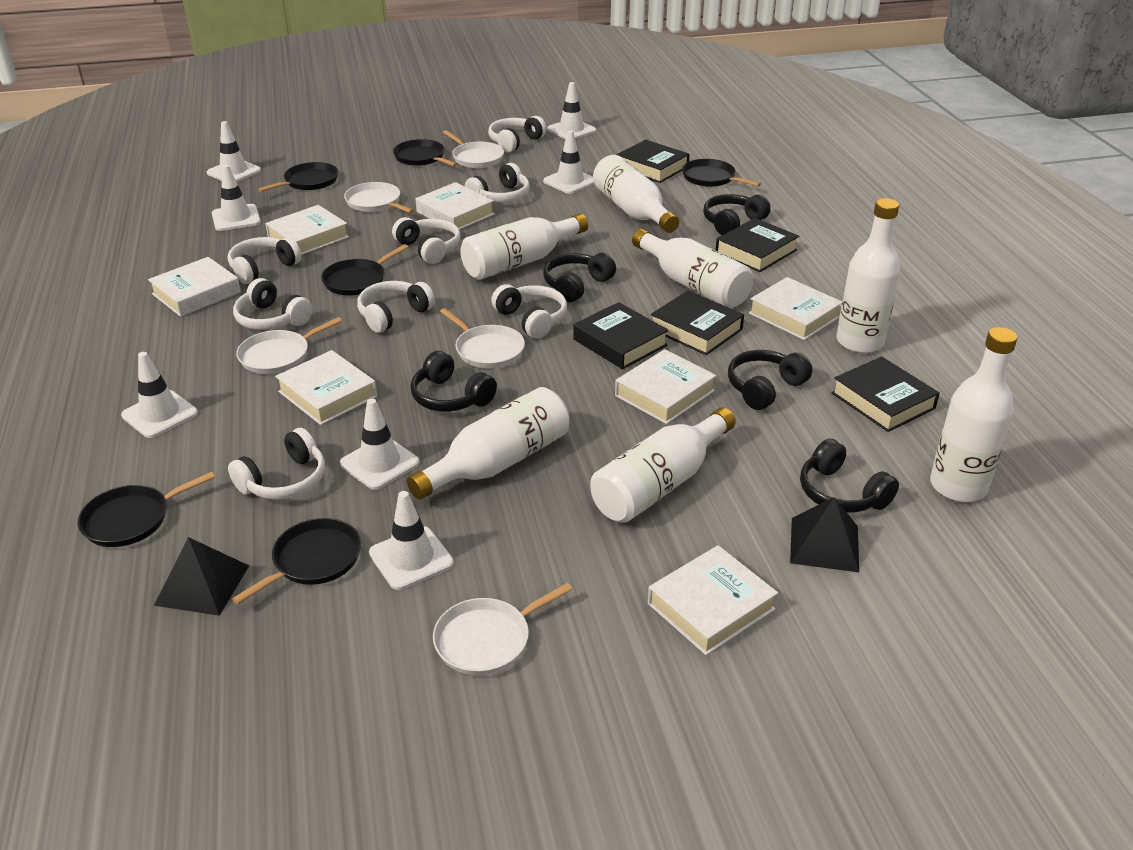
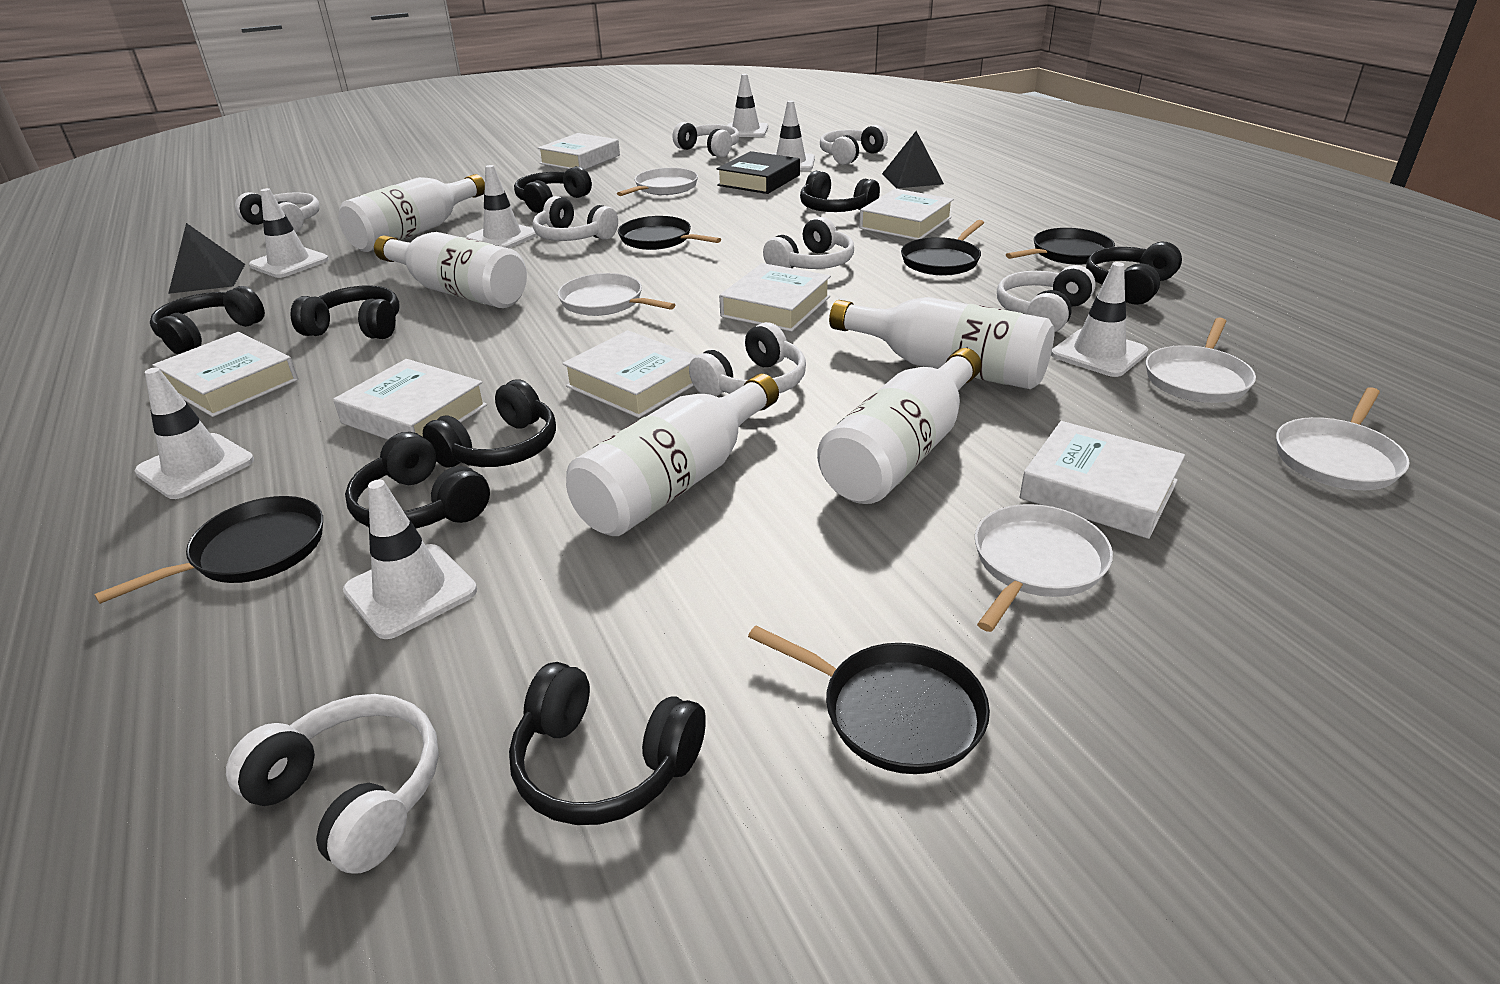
black book: [573,302,669,369] [617,140,689,183] [651,290,744,355] [716,218,799,272] [832,356,940,432] = 5 -> [717,151,800,194] = 1
black headphones: [410,351,497,412] [543,253,616,302] [703,194,770,235] [728,350,812,410] [800,439,899,513] = 5 -> [150,286,265,355] [290,285,400,339] [345,432,490,528] [423,379,556,468] [509,662,706,825] [514,166,592,213] [800,171,880,212] [1086,242,1182,305] = 8
black pan: [78,472,215,547] [232,518,361,604] [258,162,338,192] [321,244,408,296] [393,139,457,167] [682,159,761,187] = 6 -> [94,496,323,604] [618,216,721,250] [748,626,990,774] [901,220,984,275] [1006,228,1115,265] = 5
white bottle: [407,387,569,500] [460,214,588,280] [590,407,736,523] [593,155,679,233] [632,229,753,308] [836,198,900,353] [930,327,1018,502] = 7 -> [338,174,485,252] [374,232,527,308] [566,374,779,536] [817,348,982,504] [829,297,1055,389] = 5

